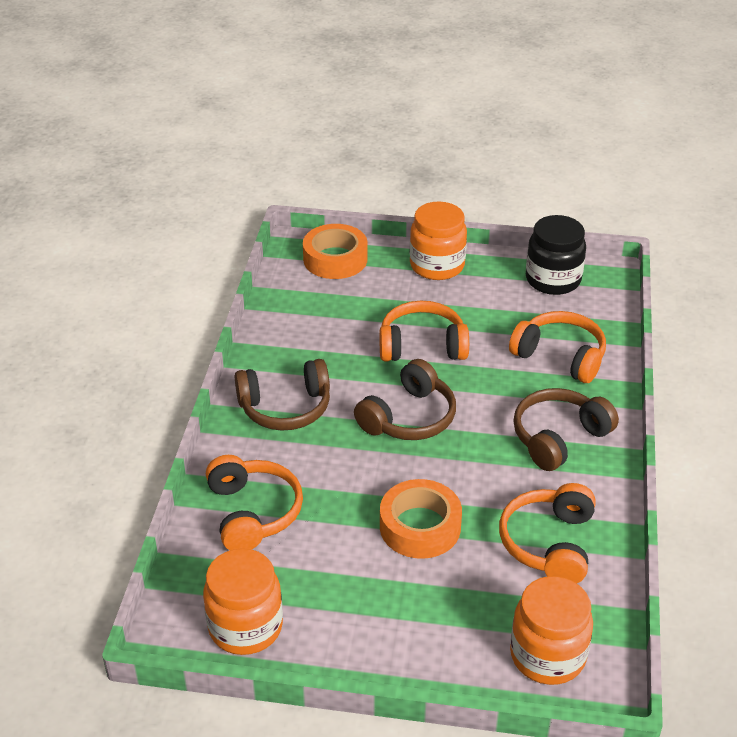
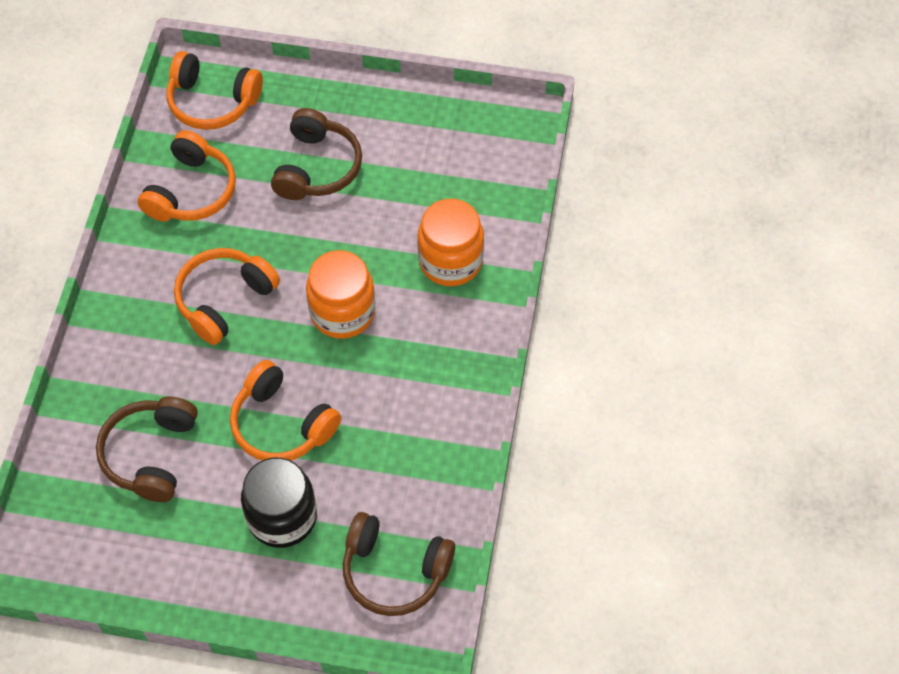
orange jar: [203,548,283,655] [410,202,467,280] [510,576,593,685] = 3 -> [306,250,375,339] [417,199,484,286] = 2
orange tape: [303,224,368,279] [380,479,462,559] = 2 -> none = 0

